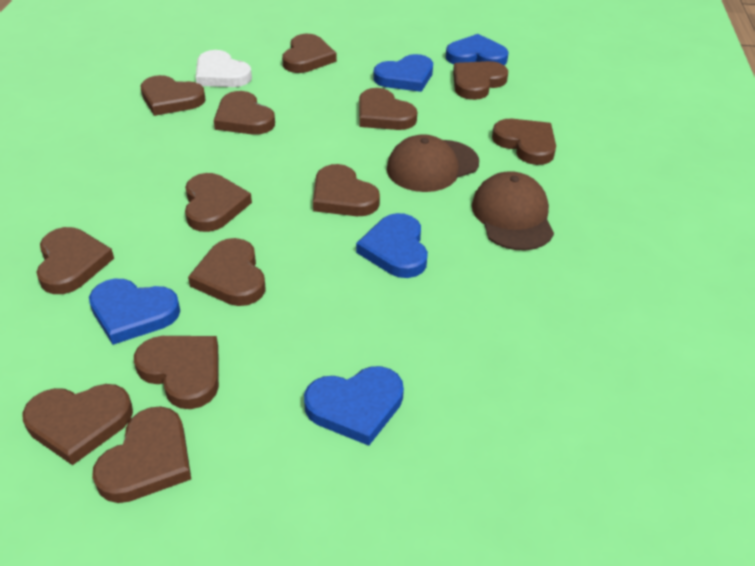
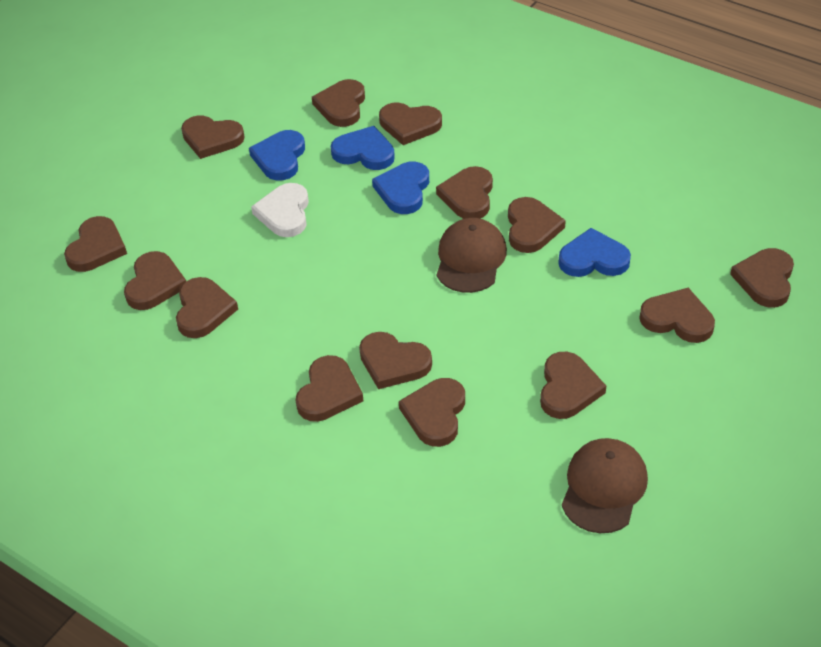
blue heart: [89,279,180,345] [304,366,404,446] [356,213,428,278] [373,54,433,92] [446,34,509,65] = 5 -> [249,130,305,181] [331,126,395,170] [372,161,429,214] [558,228,631,277] = 4
brown heart: [22,384,133,465] [37,227,114,294] [92,406,191,503] [134,336,219,409] [140,75,206,116] [185,173,252,232] [188,238,265,306] [214,91,275,135] [282,34,337,73] [313,164,380,216] [359,88,417,130] [453,61,508,100] [492,119,556,165] = 13 -> [64,216,127,272] [124,251,186,310] [176,277,238,338] [181,115,245,159] [295,355,363,422] [312,79,365,127] [359,332,432,389] [379,102,442,145] [399,378,465,447] [436,166,493,219] [508,197,566,253] [540,352,606,419] [639,288,715,343] [730,248,794,308] = 14

